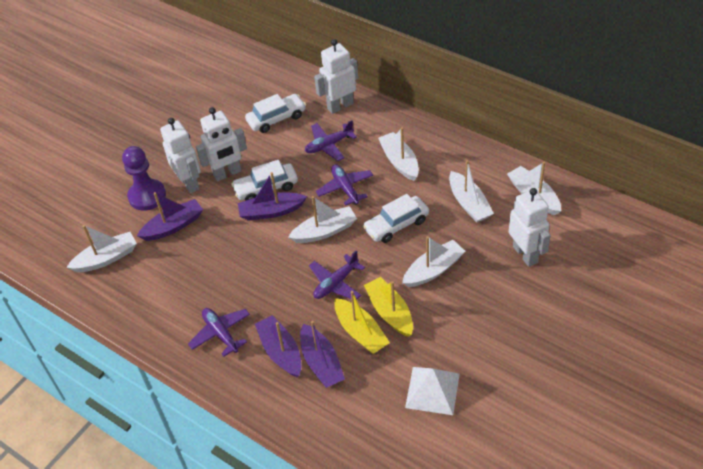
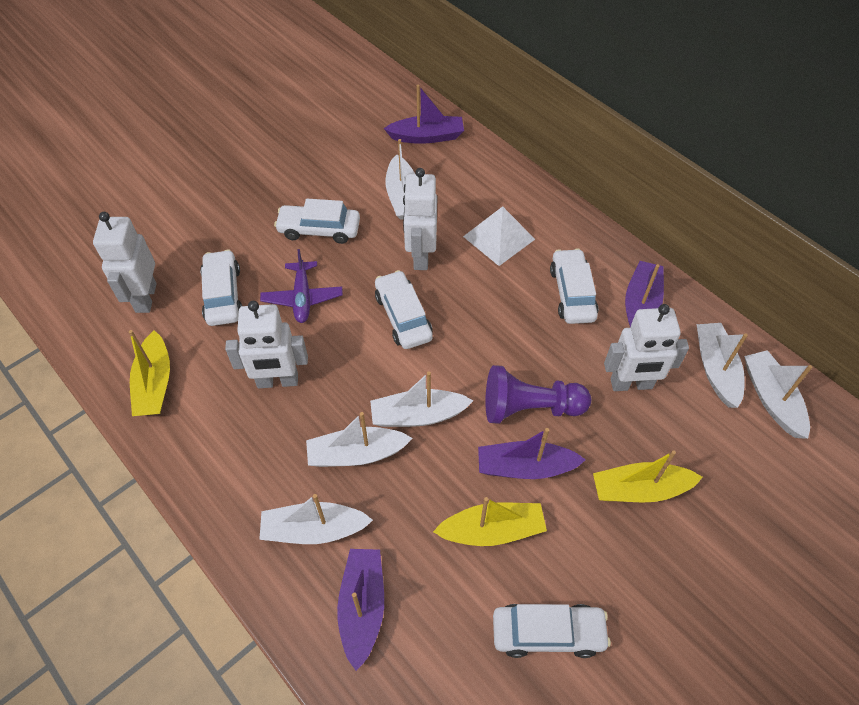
purple plane: [188,308,250,357] [305,120,357,161] [309,250,365,299] [316,164,373,206] = 4 -> [260,249,343,323] = 1
white car: [231,160,298,201] [245,94,306,133] [363,194,429,243] = 3 -> [200,249,242,326] [274,199,360,244] [375,270,433,349] [493,604,611,658] [550,248,598,324] = 5
yellow boat: [334,291,390,354] [364,277,413,337] = 2 -> [129,330,170,416] [433,497,547,546] [593,450,703,503] = 3

